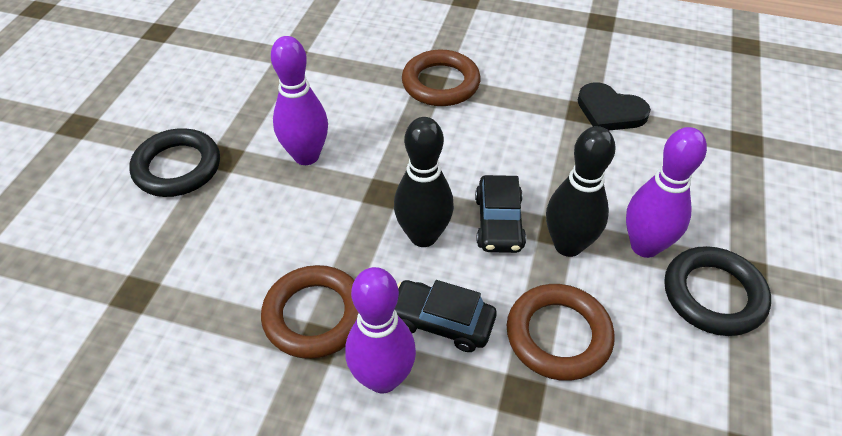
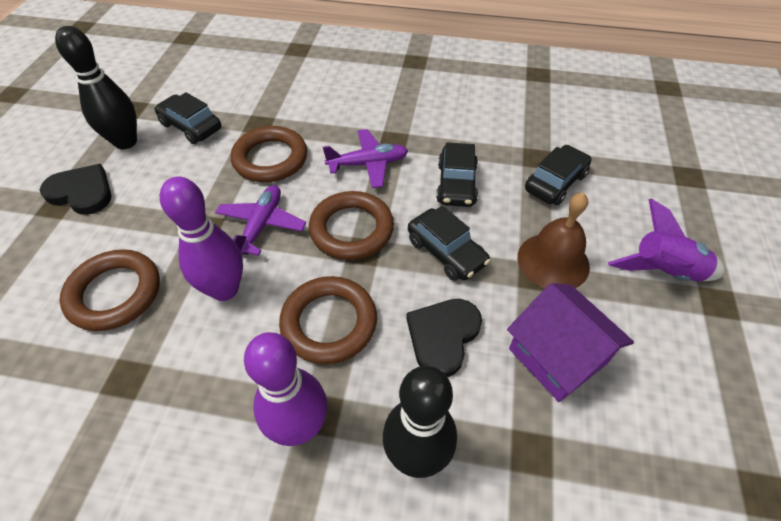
black car: [395,280,497,352] [475,175,526,253] = 2 -> [154,92,221,144] [408,206,490,281] [436,142,478,207] [525,145,591,205] = 4
black heart: [578,82,651,131] = 1 -> [40,164,112,215] [406,299,482,377] = 2
black ring: [129,128,220,197] [664,246,771,336] = 2 -> none = 0
brown bell: none = 0 -> [518,193,590,288] = 1
brown ring: [261,265,359,359] [402,49,481,106] [507,284,615,381] = 3 -> [59,249,160,331] [231,126,307,182] [279,276,377,364] [309,191,394,260] = 4
purple bowling pin: [271,36,328,165] [345,267,416,394] [626,127,707,258] = 3 -> [160,177,243,301] [244,332,327,446] = 2
purple house: none = 0 -> [507,283,634,402] = 1
purple plane: none = 0 -> [215,185,306,256] [323,129,408,188] = 2
purple rocket: none = 0 -> [608,199,725,281] = 1

